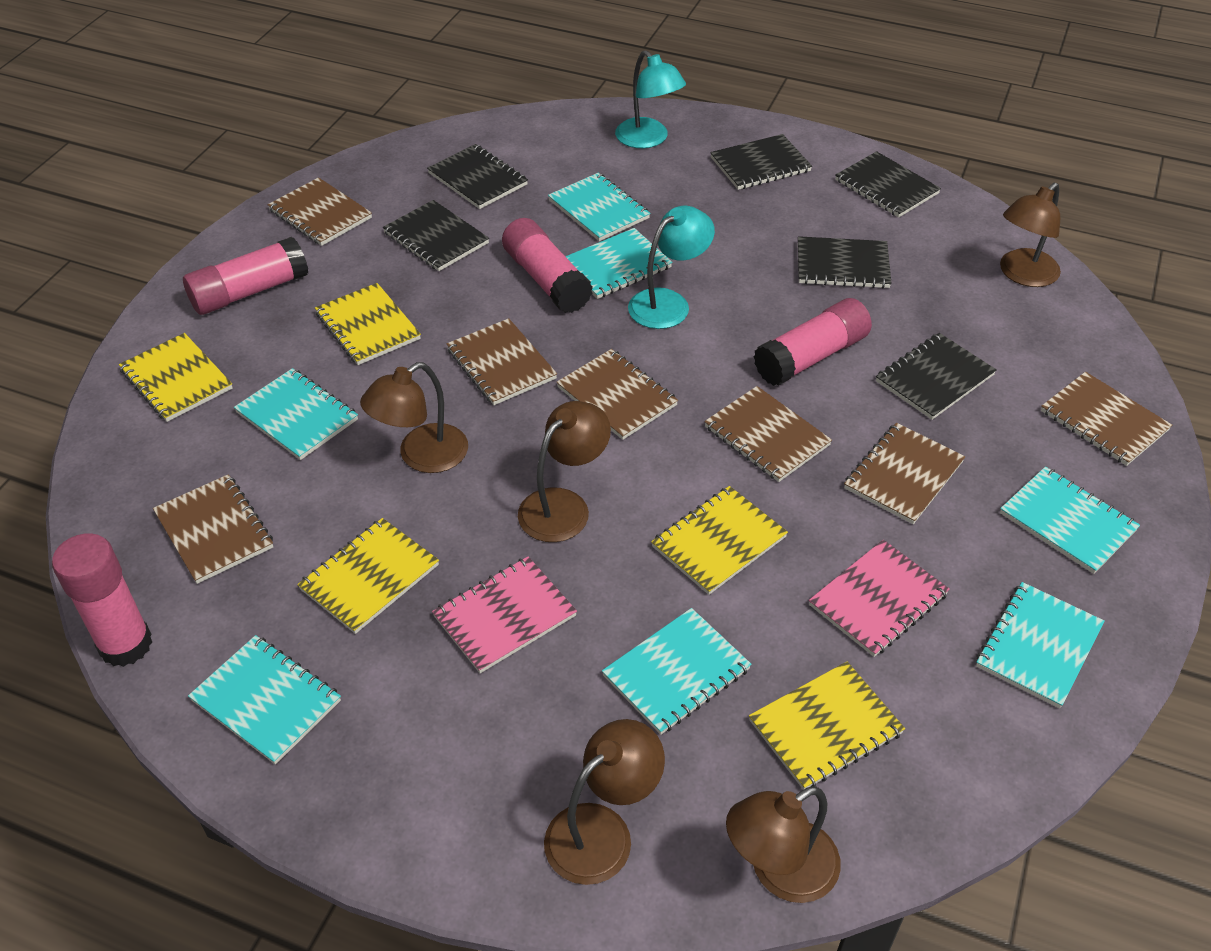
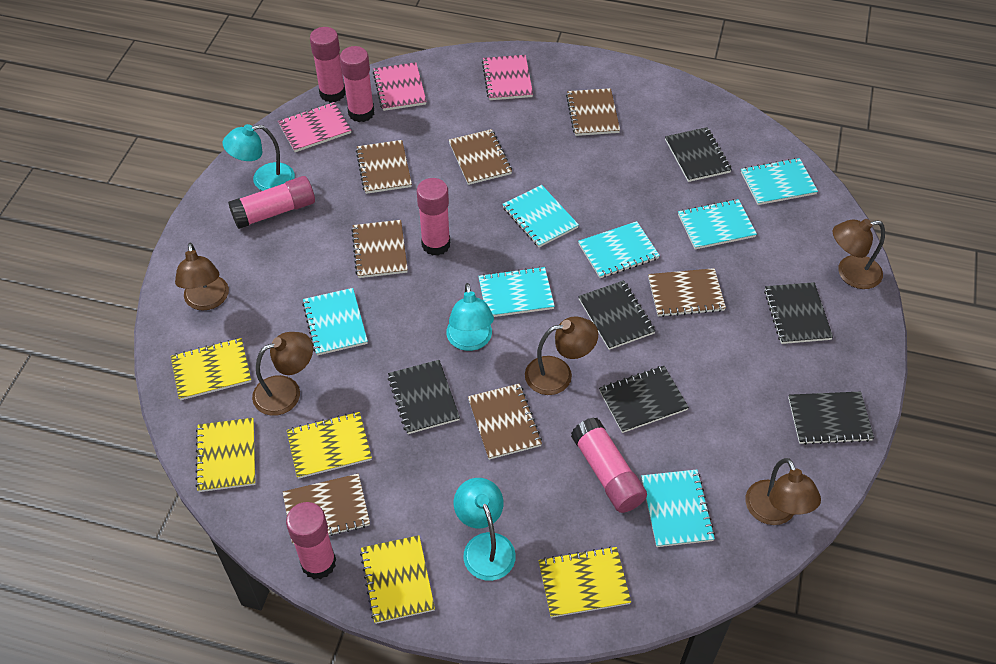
pink glue stick: [52,533,152,667] [183,237,308,315] [502,218,593,313] [753,298,872,386] = 4 -> [228,176,315,229] [286,502,336,579] [310,27,346,103] [340,46,374,122] [417,178,450,256] [571,417,647,513] = 6
pink notebook: [432,556,577,673] [809,540,949,657] = 2 -> [278,102,351,152] [373,62,427,111] [482,55,533,100] = 3
turquoise lamp: [615,50,686,148] [628,206,715,329] = 2 -> [222,124,295,191] [446,283,494,351] [454,478,516,581] = 3

